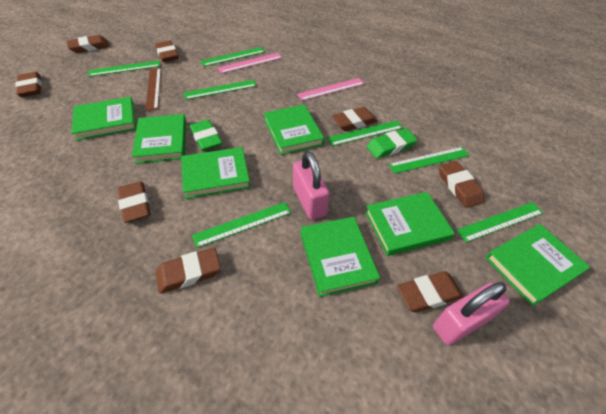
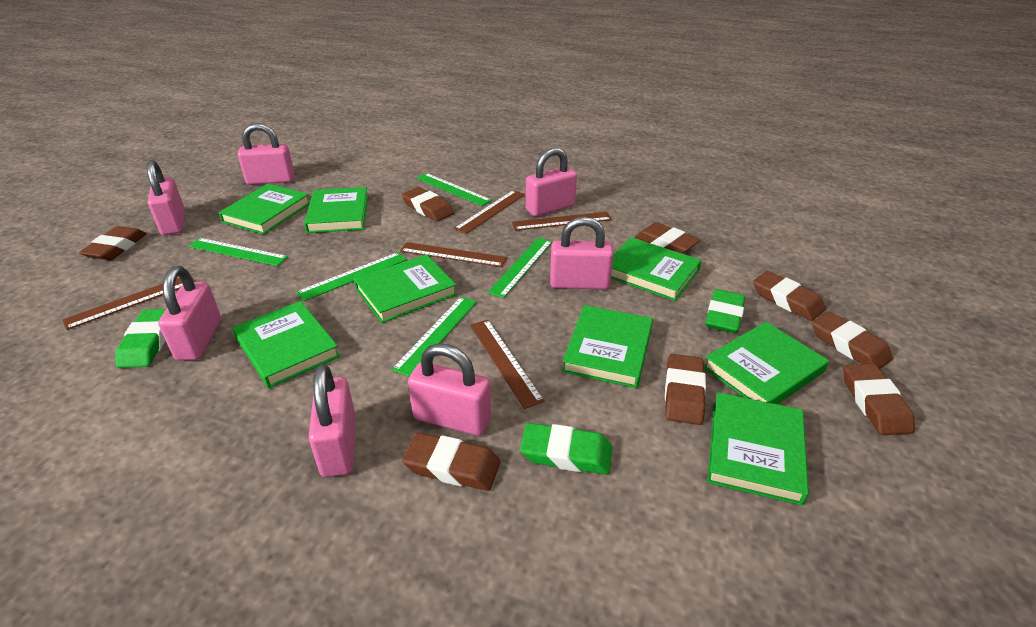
brown ruler: [145,68,161,111] = 1 -> [62,278,195,330] [400,242,507,267] [454,190,525,234] [470,320,545,409] [512,212,612,231] = 5
green book: [72,97,136,141] [132,114,186,164] [181,147,251,199] [264,105,324,155] [300,217,380,297] [365,192,455,256] [486,224,590,306] = 7 -> [219,184,310,234] [232,301,340,388] [304,187,368,233] [354,254,457,323] [562,305,653,388] [611,237,702,301] [704,322,829,404] [707,392,809,505] = 8
green eraser: [190,120,222,151] [367,128,418,159] = 2 -> [115,309,166,368] [520,423,612,474] [705,289,745,334] = 3
green ruler: [88,61,160,77] [184,80,257,100] [192,202,291,248] [201,47,265,66] [327,120,403,146] [389,147,470,174] [456,202,543,242] = 7 -> [188,238,288,266] [296,252,407,301] [392,297,477,377] [416,173,492,206] [488,238,553,298] = 5
pink padlock: [293,151,329,220] [433,282,510,345] = 2 -> [147,160,185,235] [158,266,221,361] [237,123,295,185] [309,364,356,477] [408,344,491,436] [526,148,577,217] [550,216,614,290] = 7
pink ruler: [218,53,282,74] [297,78,364,101] = 2 -> none = 0

